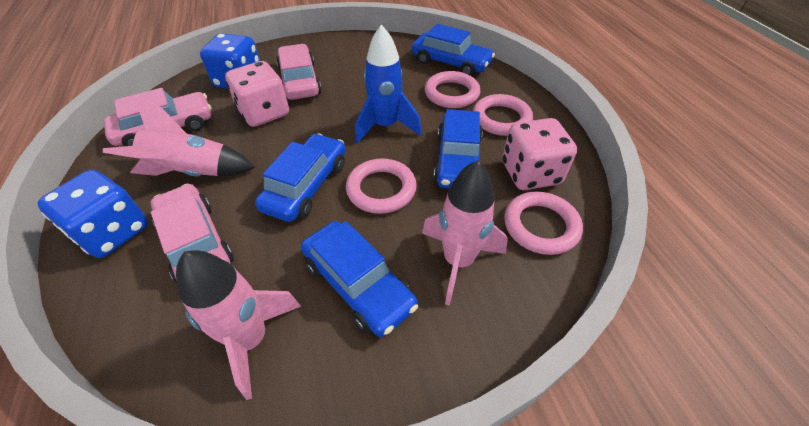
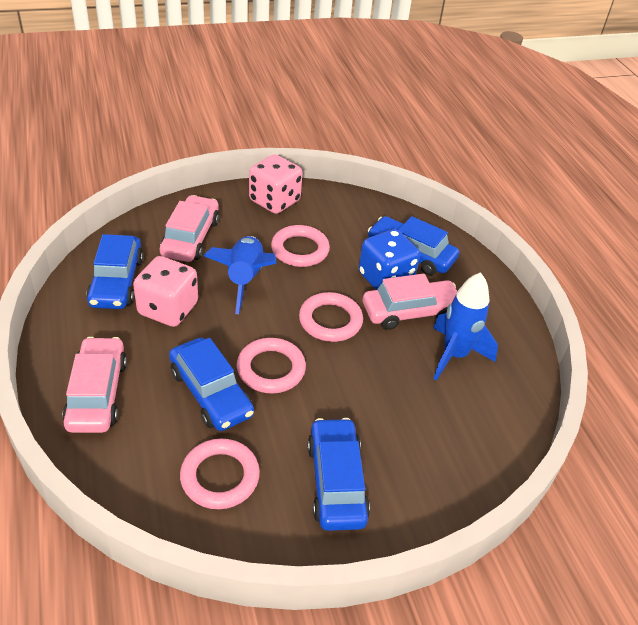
blue dice: [38,170,148,258] [200,33,260,89] = 2 -> [359,229,420,290] = 1
blue rocket: [355,24,422,143] = 1 -> [204,236,277,314] [433,272,498,381] = 2
pink rocket: [103,98,255,177] [176,250,301,400] [422,160,508,306] = 3 -> none = 0

